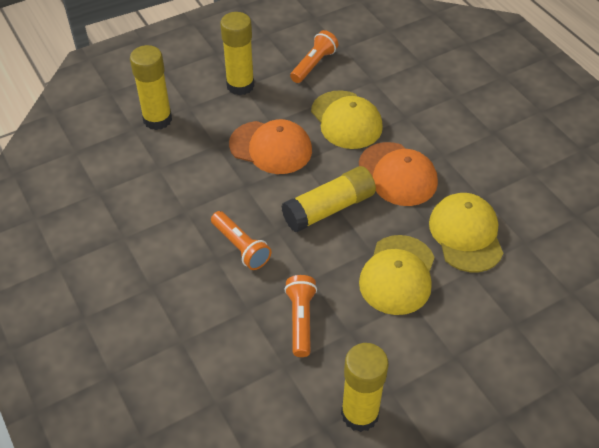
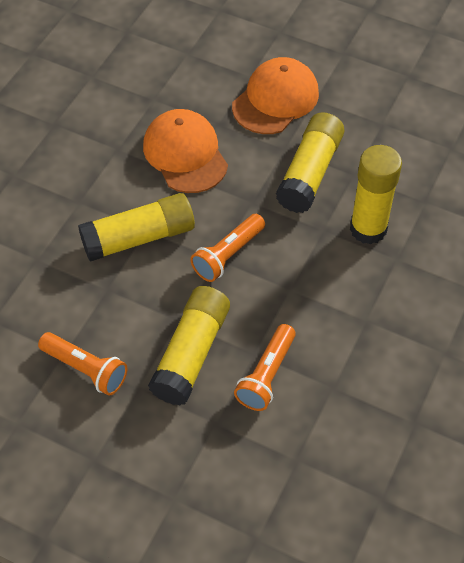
yellow cap: [311,90,383,149] [359,235,435,315] [429,193,503,272] = 3 -> none = 0

